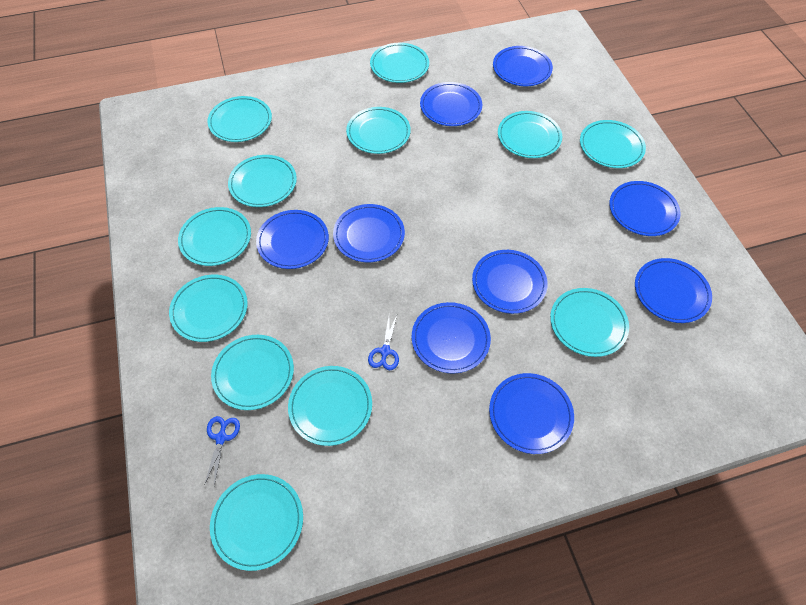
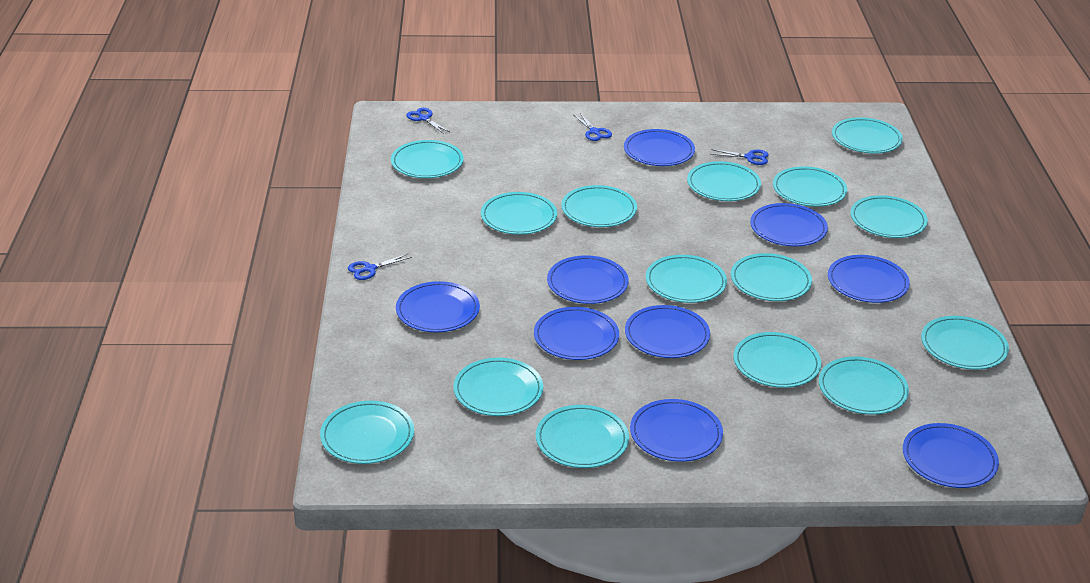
blue scissors: [205,416,240,486] [368,315,399,370] = 2 -> [348,254,412,280] [406,108,449,134] [574,113,612,141] [711,149,769,165] = 4
turquoise plate: [169,275,248,342] [178,207,251,266] [207,96,272,142] [210,474,303,571] [211,335,294,410] [228,155,297,207] [288,366,372,446] [346,107,411,154] [370,43,429,83] [498,111,562,158] [550,288,629,357] [580,120,646,168] = 12 -> [320,401,414,464] [391,140,464,178] [453,358,543,416] [481,192,557,235] [536,405,629,468] [561,185,637,227] [646,255,727,303] [687,161,761,201] [731,253,812,301] [733,332,821,388] [773,166,847,207] [819,357,909,415] [832,117,903,153] [850,195,928,238] [921,316,1009,370] = 15

